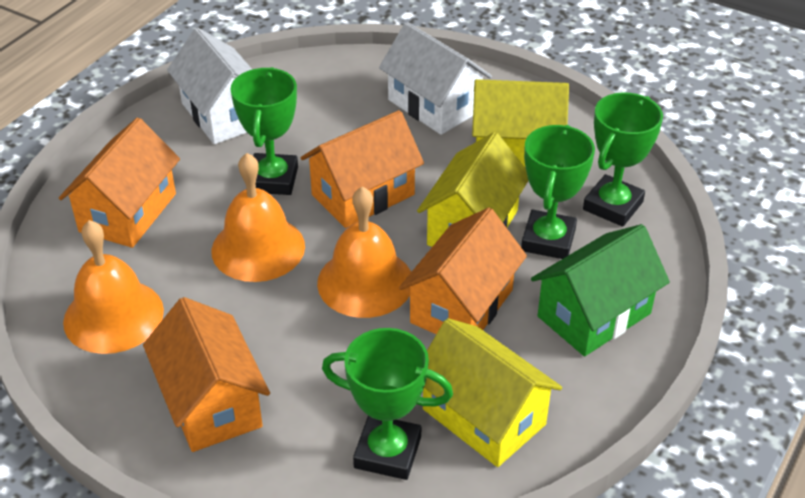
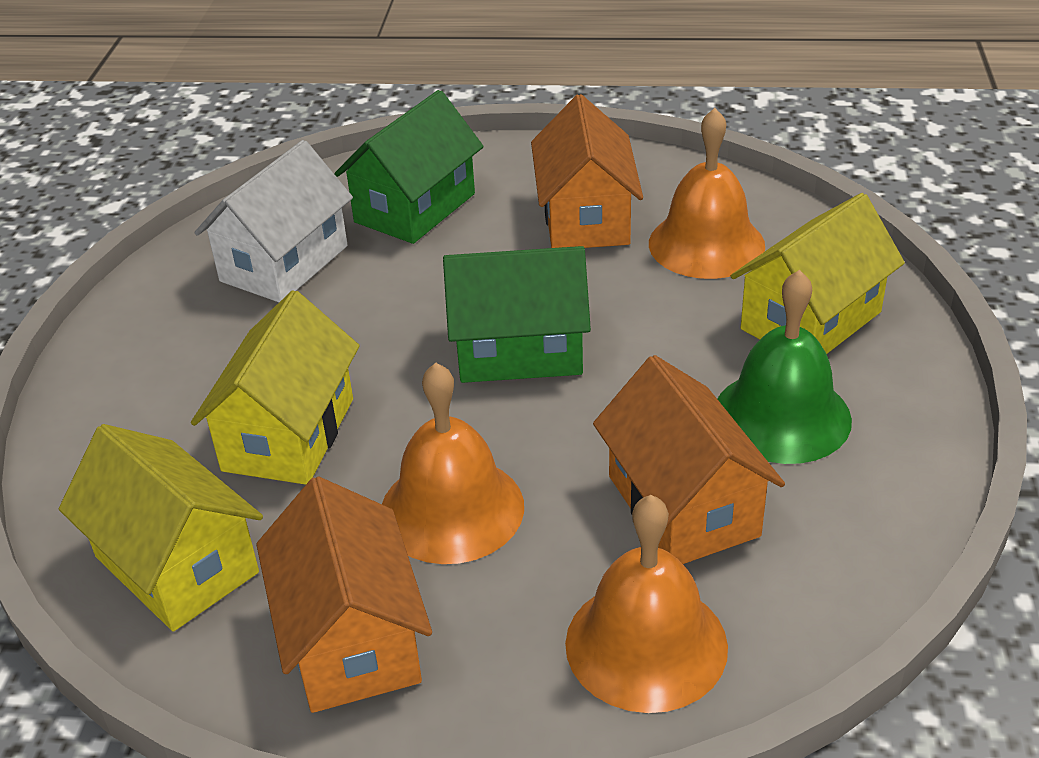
green bell: none = 0 -> [718,270,852,464] = 1
green house: [531,224,670,356] = 1 -> [334,90,484,244] [443,246,591,383] = 2
green trophy: [230,67,298,195] [322,328,453,480] [521,125,595,259] [583,92,663,227] = 4 -> none = 0
orange house: [59,117,180,248] [143,297,270,452] [300,110,424,228] [399,208,527,334] = 4 -> [256,476,432,713] [531,94,643,248] [593,355,785,564] = 3
white house: [167,28,253,144] [379,22,492,135] = 2 -> [194,140,353,302] = 1

